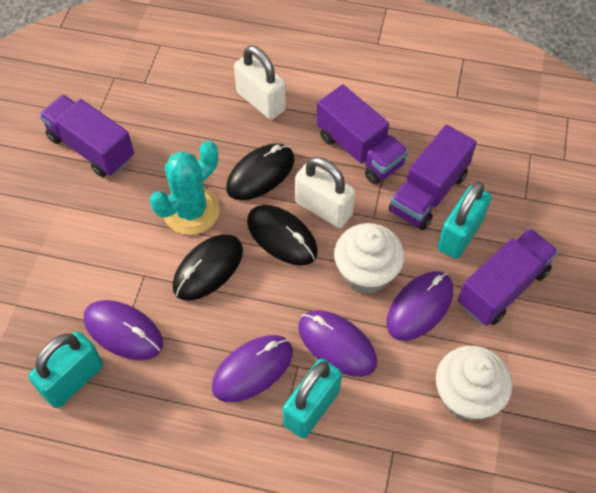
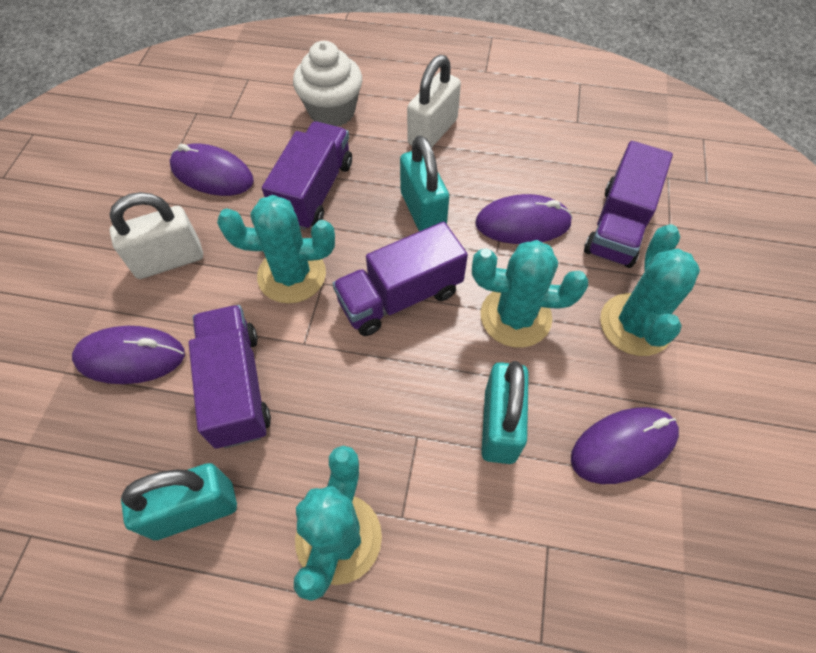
black mouse: [173,234,243,301] [226,143,295,200] [247,205,318,265] = 3 -> none = 0
turquoise cactus: [150,141,220,235] = 1 -> [217,195,335,304] [294,446,382,601] [472,240,588,348] [600,224,700,356] = 4
white cupcake: [334,223,404,294] [436,346,512,421] = 2 -> [293,41,362,126] = 1

